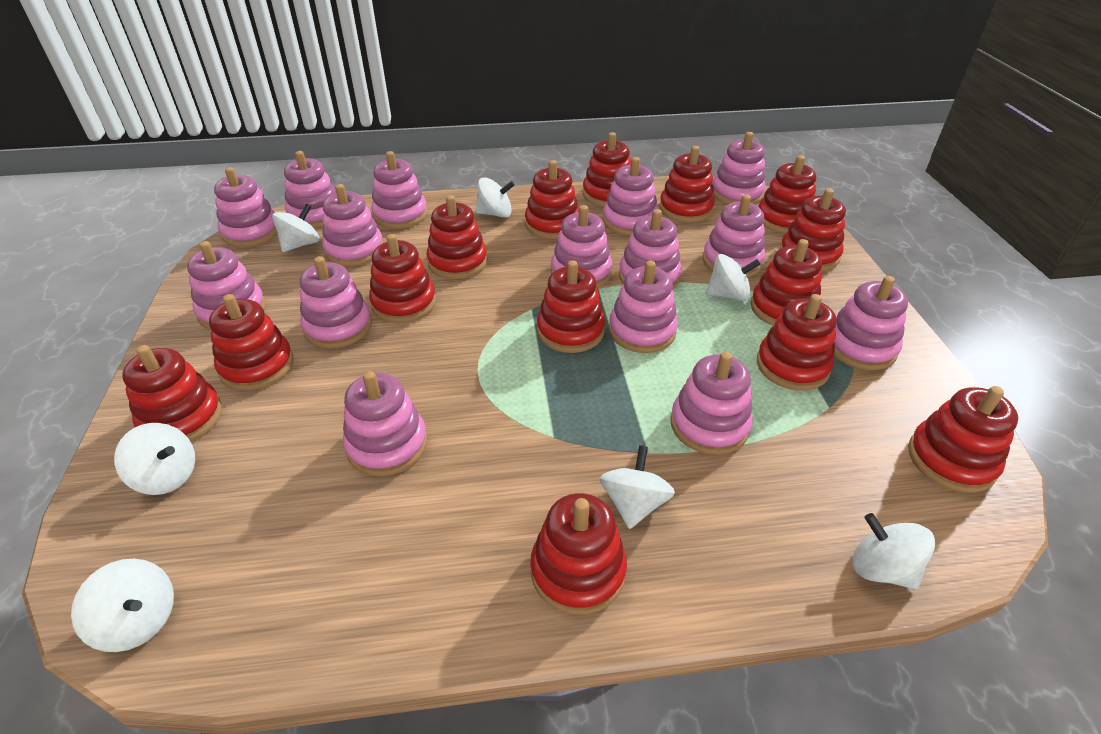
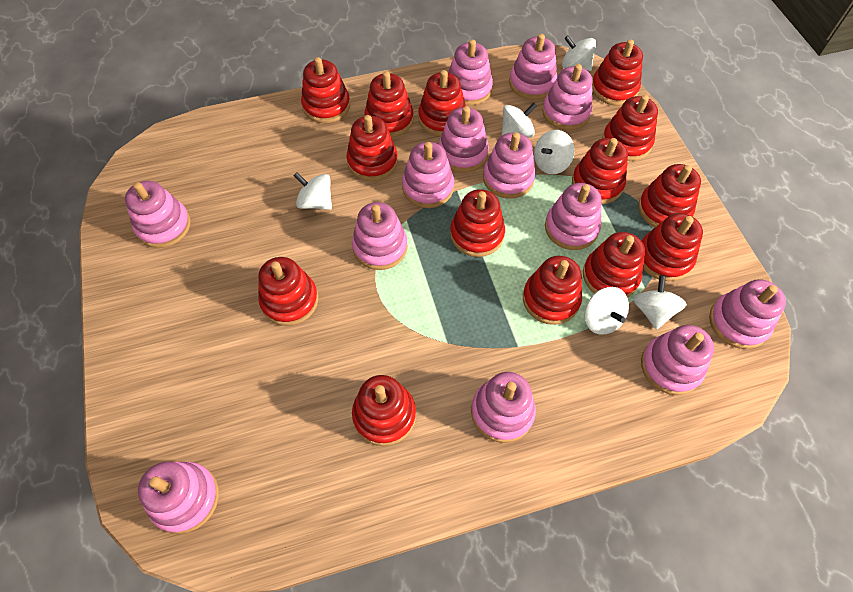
pink stacking toy: [187,241,266,330] [214,167,277,247] [284,151,336,228] [300,256,372,348] [322,184,383,266] [343,371,427,476] [371,151,428,229] [551,205,612,288] [603,157,658,235] [609,260,678,353] [619,209,682,290] [670,352,753,455] [702,195,765,277] [713,132,766,205] [834,276,908,370] = 15 -> [125,181,191,248] [138,462,219,534] [352,202,408,270] [402,142,454,208] [438,106,489,173] [448,39,493,106] [471,372,536,443] [483,132,536,199] [509,34,557,100] [542,64,593,130] [545,183,602,250] [641,325,714,395] [709,279,786,349] = 13
white spinning top: [71,559,174,652] [114,423,195,495] [272,204,320,252] [476,177,515,218] [600,445,675,529] [706,254,760,301] [852,513,935,589] = 7 -> [294,172,332,210] [502,103,537,138] [534,130,575,174] [562,36,596,71] [584,287,629,335] [633,275,687,330] = 6

